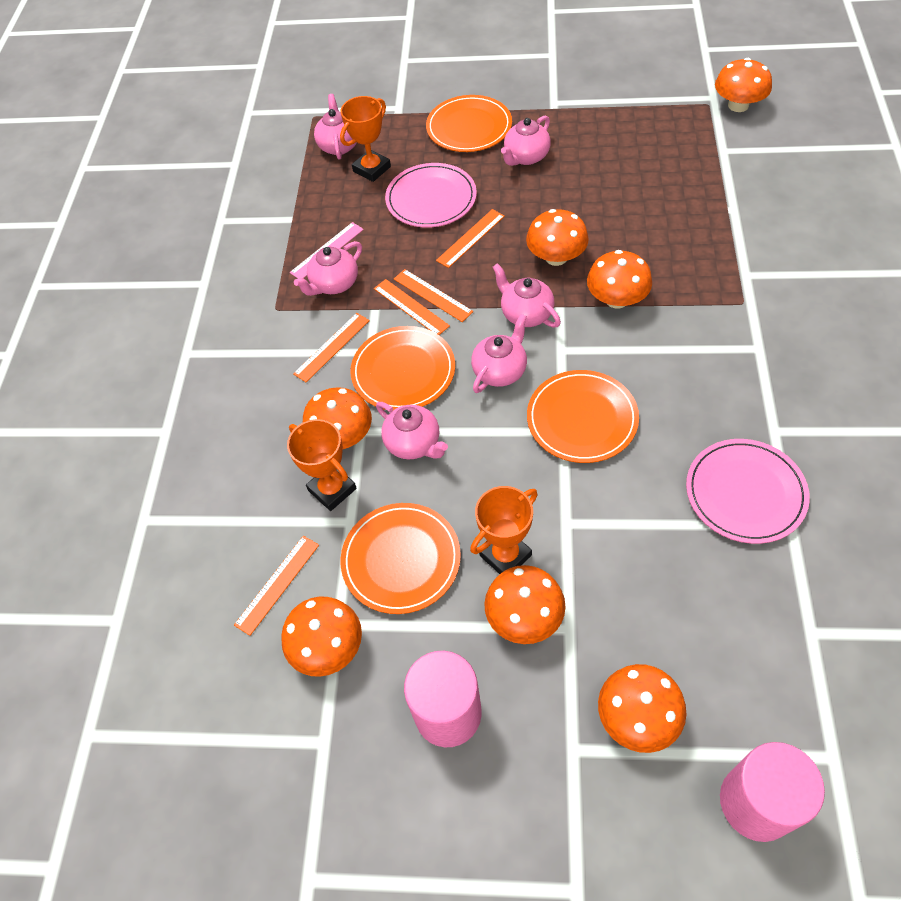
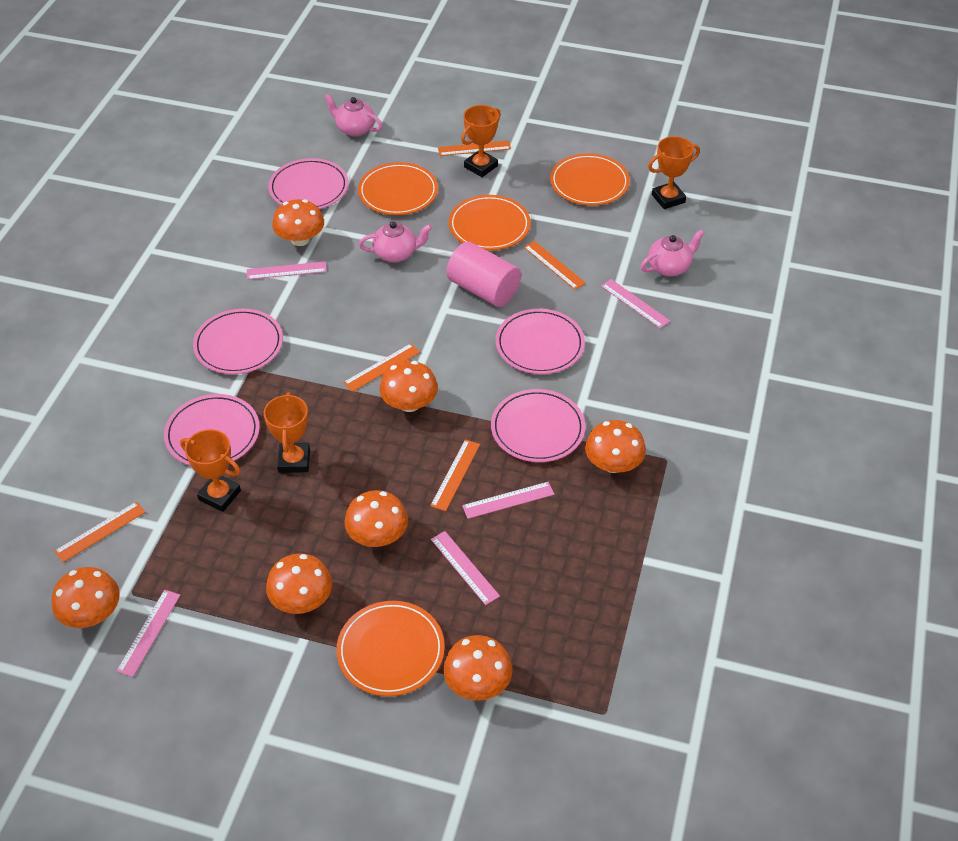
orange trophy: [287,419,357,511] [340,96,391,182] [470,486,538,574] = 3 -> [180,429,241,512] [264,392,310,473] [461,105,501,177] [648,136,700,209] = 4
pink cylinder: [404,651,482,747] [720,742,825,842] = 2 -> [446,242,521,307] = 1
pink plate: [385,163,477,228] [686,439,810,544] = 2 -> [164,394,260,466] [193,309,283,374] [268,158,348,209] [491,389,585,462] [496,309,585,374] = 5
pink ruler: [290,222,364,278] = 1 -> [116,590,180,677] [247,262,327,280] [431,531,500,605] [462,482,554,519] [601,279,670,328] = 5
pink teapot: [294,241,362,296] [314,94,357,160] [376,402,448,459] [471,314,527,393] [492,263,561,328] [501,115,551,166] = 6 -> [324,94,383,136] [359,222,432,262] [641,229,704,276] = 3

